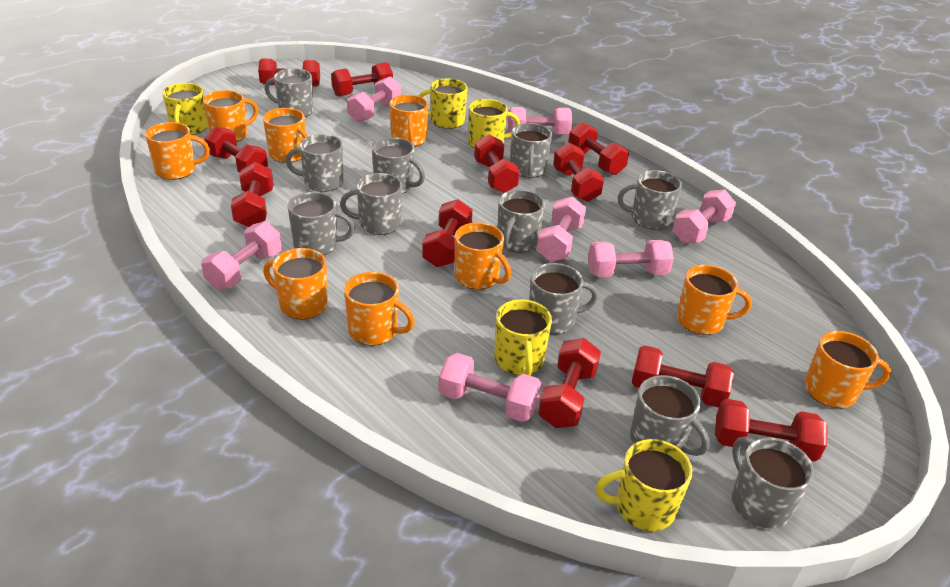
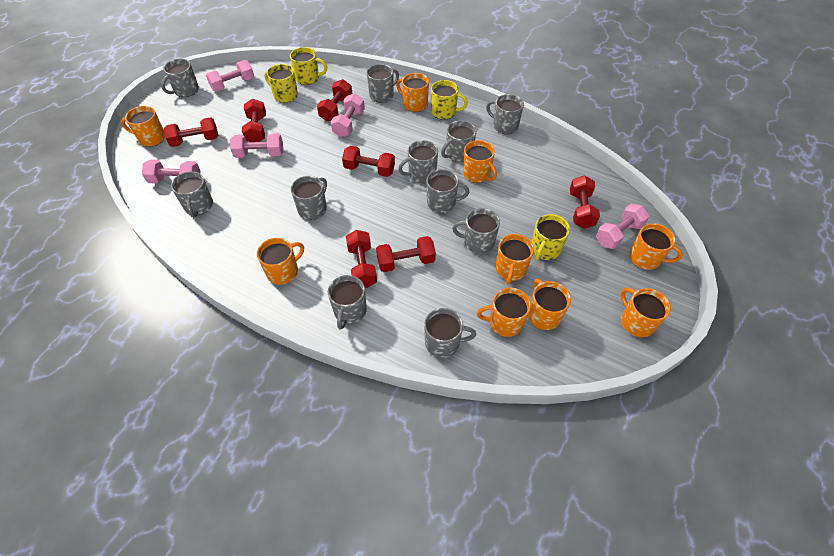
pink dumbbell: [201,221,282,290] [347,76,401,122] [438,353,541,422] [507,107,572,135] [536,196,586,262] [588,240,674,277] [672,189,736,243] = 7 -> [142,160,201,184] [206,60,254,92] [230,133,283,158] [331,93,365,137] [596,204,650,249] = 5
red dumbbell: [205,126,268,173] [231,162,274,227] [258,58,320,87] [331,62,393,96] [422,199,473,267] [474,134,520,193] [538,338,601,428] [553,143,604,202] [568,122,629,175] [632,345,734,408] [715,399,828,462] = 11 -> [163,117,218,147] [242,99,266,142] [317,79,352,121] [342,146,395,177] [346,230,377,288] [376,236,436,272] [570,175,600,229] = 7
yellow mug: [162,83,208,135] [418,79,468,129] [468,99,520,148] [494,299,552,376] [595,439,693,531] = 5 -> [264,64,298,103] [290,47,327,85] [431,80,468,120] [531,214,570,261] = 4

